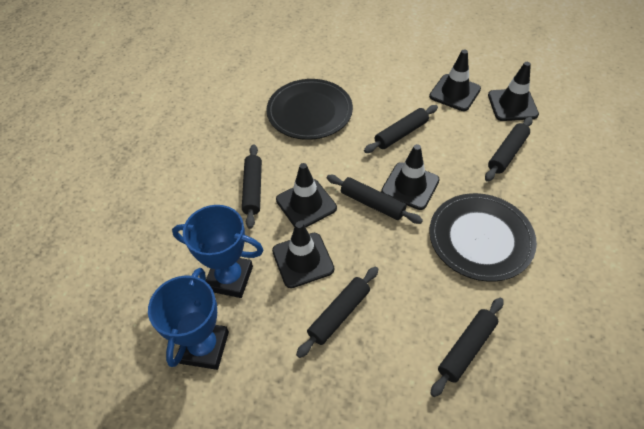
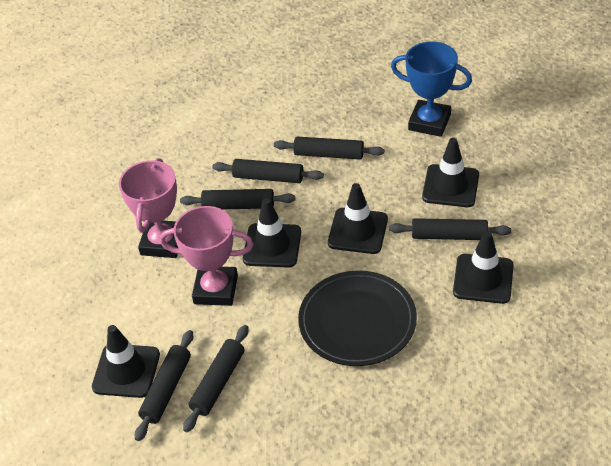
black plate: [266,79,353,140] [429,193,537,282] = 2 -> [298,270,417,366] = 1
blue trophy: [148,268,229,370] [172,205,263,298] = 2 -> [391,41,472,137] = 1
pink trophy: none = 0 -> [119,158,178,258] [160,206,253,306] = 2

